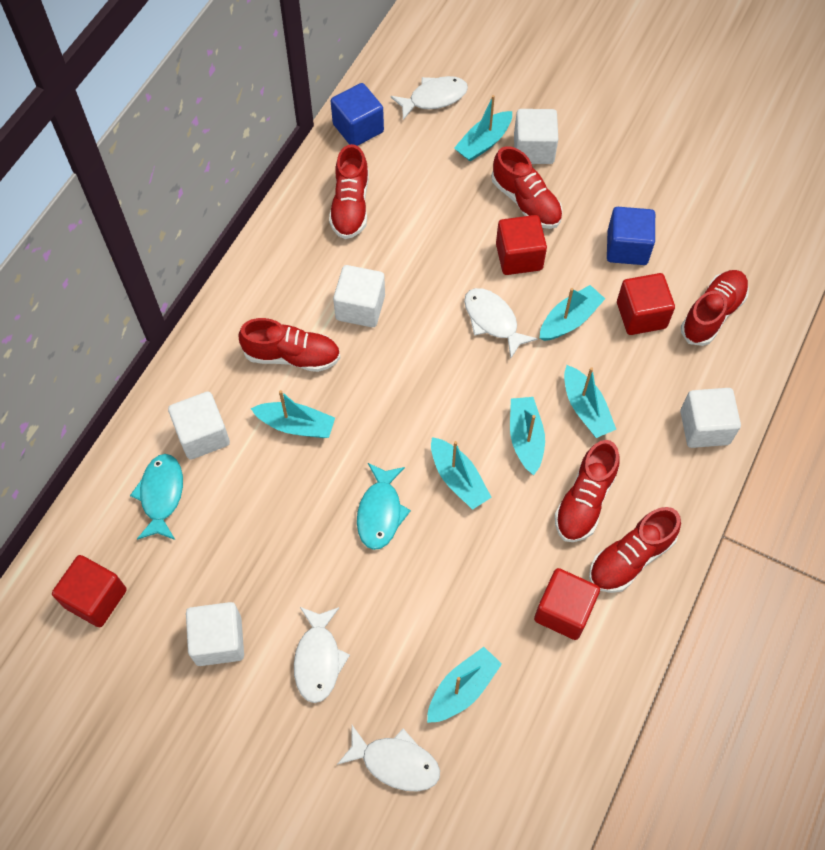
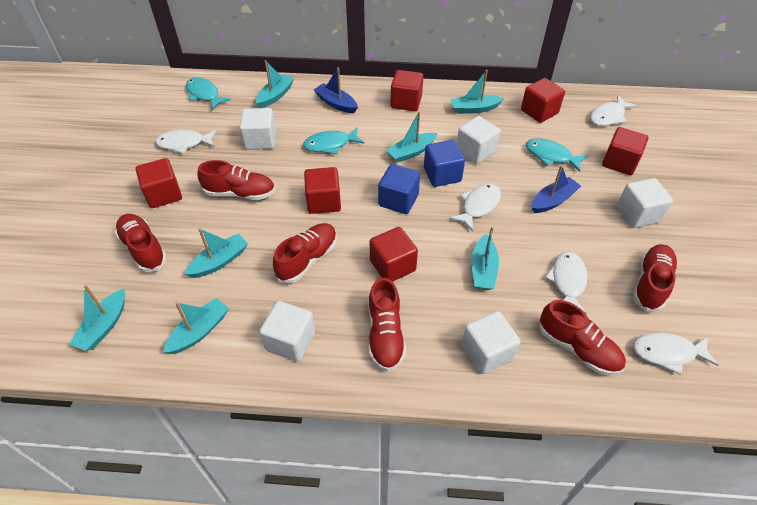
blue boat: none = 0 -> [314,67,358,113] [532,165,581,213] = 2
red cube: [52,555,127,627] [496,215,547,275] [534,568,600,640] [617,273,675,335] = 4 -> [135,158,182,208] [304,167,341,214] [370,227,418,282] [390,70,424,111] [521,78,565,123] [602,127,648,175] = 6
turquoise fish: [130,454,183,540] [357,463,411,550] = 2 -> [186,78,231,109] [303,127,364,154] [526,138,588,172] = 3
white fish: [294,607,350,703] [337,725,440,792] [391,76,468,120] [464,288,538,359] = 4 -> [155,130,217,154] [449,184,501,231] [545,252,588,314] [590,95,637,126] [633,332,718,375] = 5

